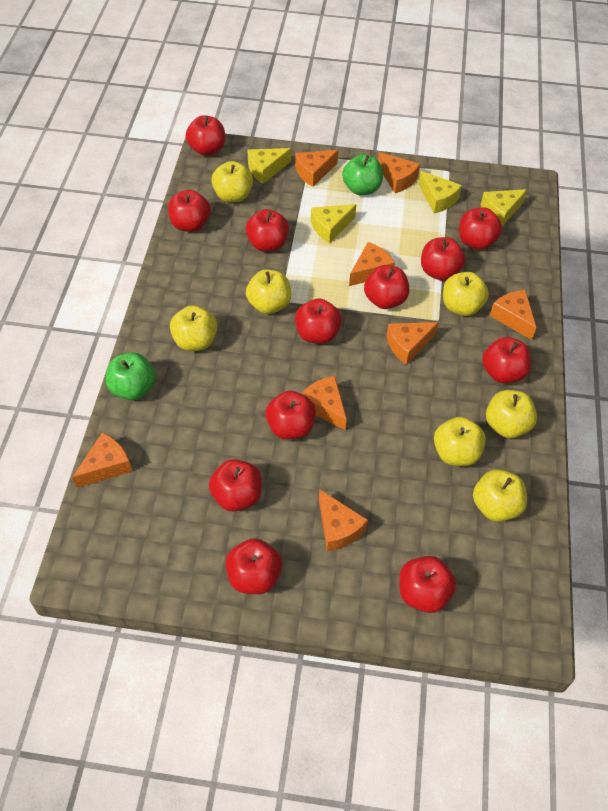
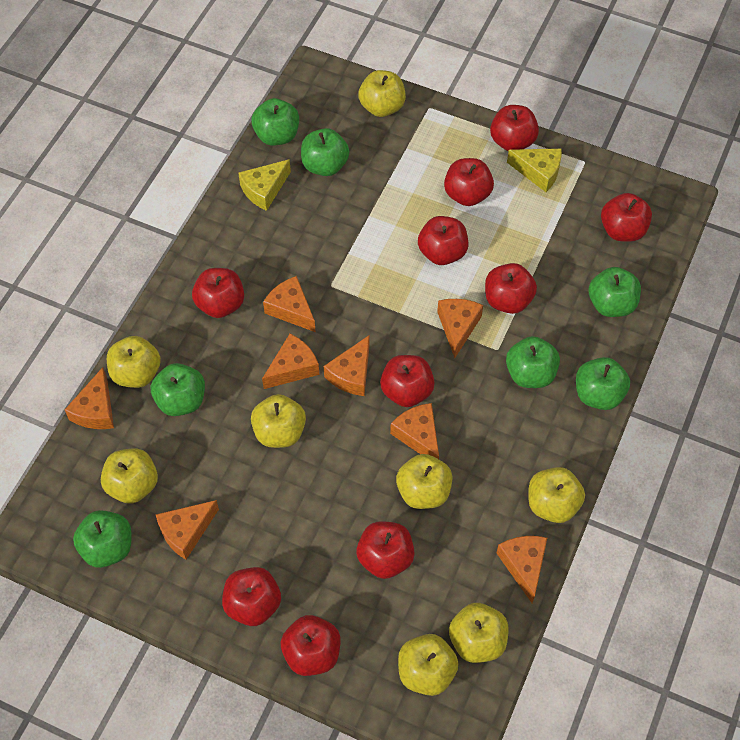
green apple: [106,352,156,400] [342,154,383,195] = 2 -> [73,510,132,568] [151,363,205,416] [251,98,299,145] [301,128,349,176] [506,336,560,388] [576,357,630,410] [589,267,641,317] = 7
red apple: [168,190,211,232] [186,115,225,156] [209,459,262,512] [225,538,282,594] [246,209,289,252] [265,391,316,439] [295,298,342,344] [364,265,409,309] [399,556,456,613] [421,237,465,280] [459,207,502,250] [482,337,531,383] = 12 -> [192,268,244,318] [222,567,281,626] [281,615,340,676] [356,521,415,579] [380,355,435,407] [418,216,468,265] [444,158,494,206] [485,263,537,314] [490,105,539,151] [601,193,652,242] = 10
yellow apple: [170,305,217,351] [211,161,253,203] [246,269,291,314] [434,417,486,466] [443,272,489,316] [473,469,527,522] [486,390,537,438] = 7 -> [101,448,158,504] [107,336,161,388] [251,394,306,448] [358,70,406,117] [396,454,453,509] [398,634,459,696] [449,603,509,663] [528,467,585,523] = 8
yellow cheese: [248,148,291,184] [311,204,357,243] [418,171,462,213] [481,189,528,226] = 4 -> [238,159,291,211] [507,149,562,192] = 2

